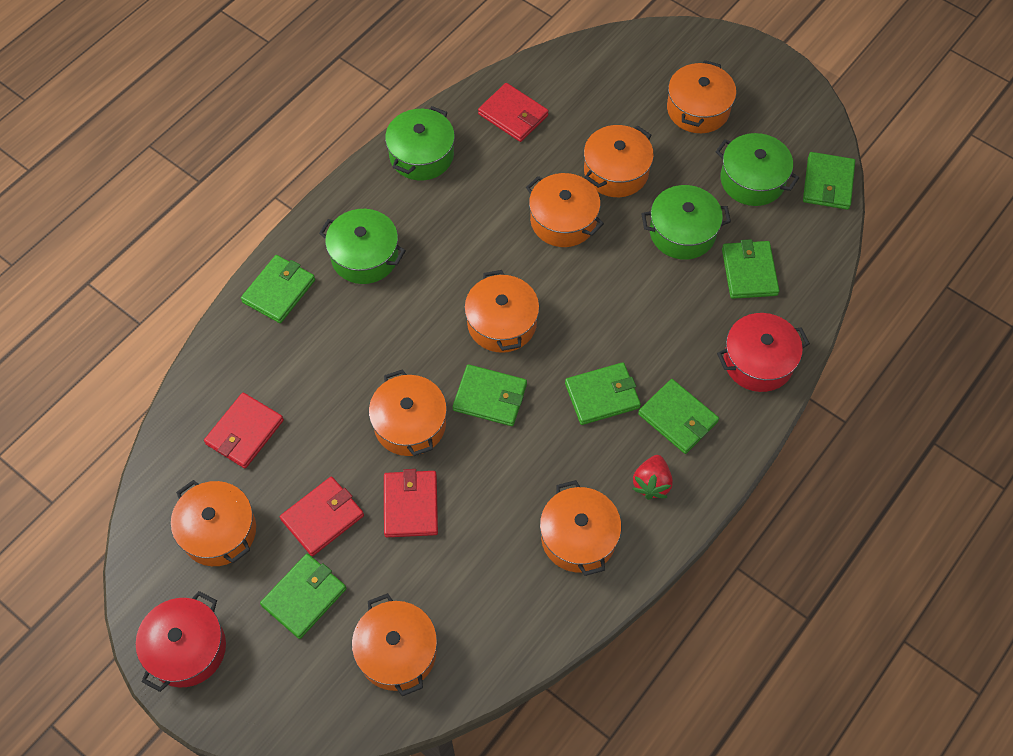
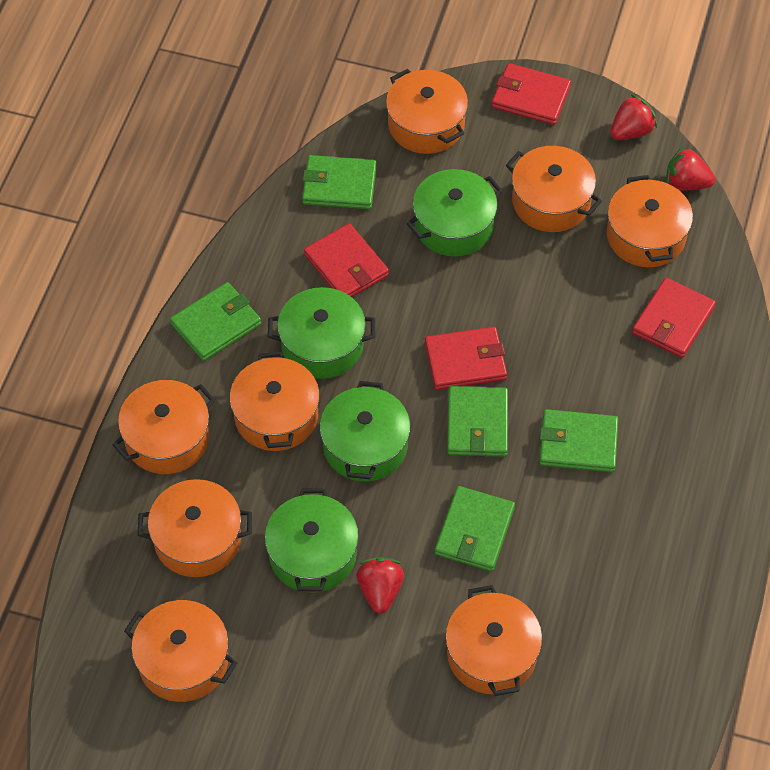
green wallet: [241,255,315,323] [260,554,346,639] [453,364,527,426] [565,362,641,425] [638,379,719,454] [722,239,780,299] [803,152,855,210] = 7 -> [170,282,261,361] [302,155,377,209] [435,486,515,571] [447,386,508,457] [539,409,618,472] = 5
red pot: [136,591,226,692] [717,313,810,392] = 2 -> none = 0
red strawberry: [632,455,673,500] = 1 -> [357,557,404,614] [610,94,657,140] [667,147,715,190] = 3

